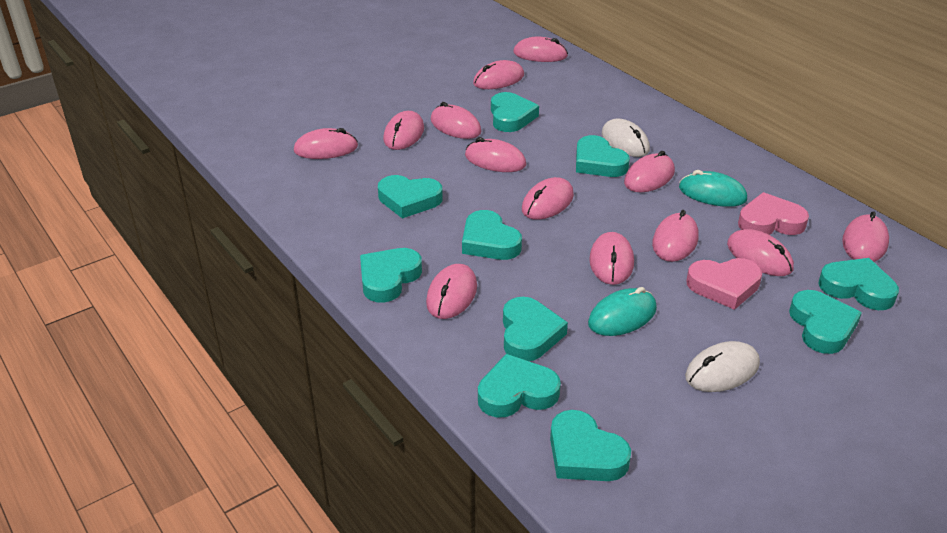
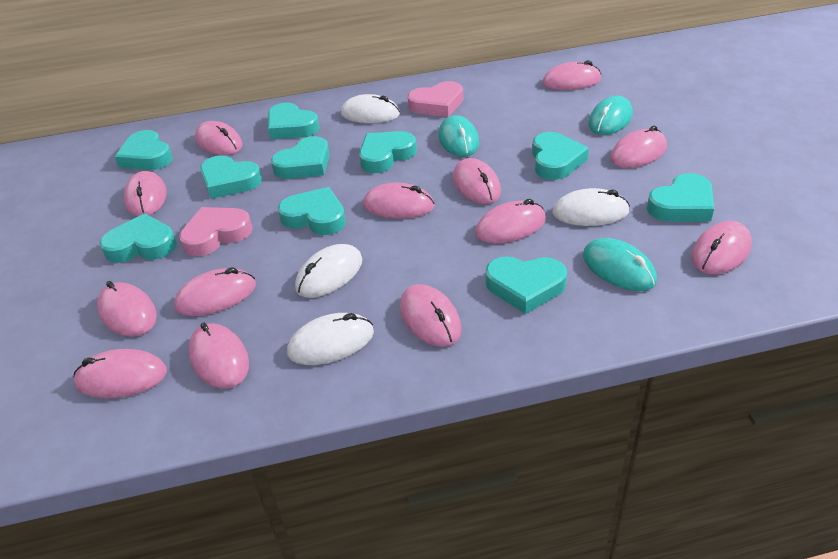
turquoise mouse: [588,287,657,336] [679,170,747,207] = 2 -> [439,115,479,157] [583,238,657,291] [589,96,633,135] = 3
white mouse: [602,119,650,157] [685,341,760,392] = 2 -> [287,313,374,365] [295,244,362,298] [341,94,400,123] [552,188,630,226] = 4

